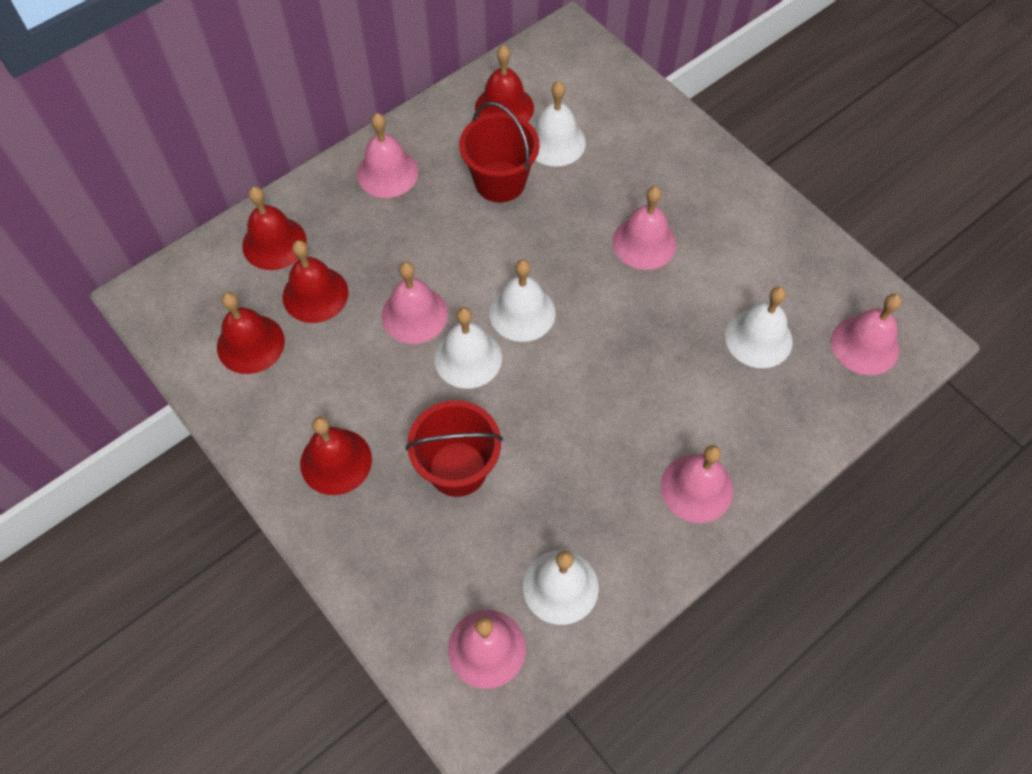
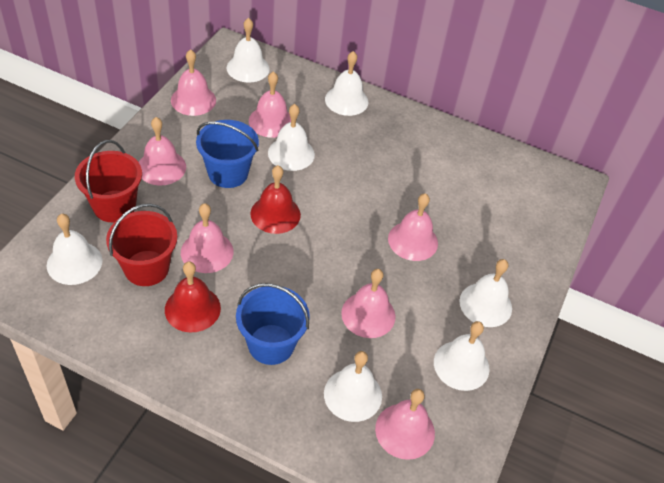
blue bucket: none = 0 -> [196,120,259,188] [236,283,310,365] = 2
pink bell: [357,113,418,198] [382,262,448,344] [448,610,526,689] [612,186,676,270] [661,445,733,523] [831,294,902,375] = 6 -> [139,117,186,185] [171,49,216,116] [181,203,234,273] [249,71,291,138] [341,269,396,338] [375,389,435,460] [388,193,438,261] = 7
red bell: [217,292,285,374] [242,187,307,270] [283,240,348,323] [300,417,372,495] [475,45,534,122] = 5 -> [165,261,221,332] [250,165,301,234] = 2
white bell: [434,307,502,389] [489,260,556,342] [523,551,599,625] [533,81,586,167] [725,287,793,368] = 5 -> [47,214,102,285] [227,18,270,83] [268,104,315,171] [324,351,382,422] [325,51,369,116] [434,321,489,391] [460,259,512,327] = 7

